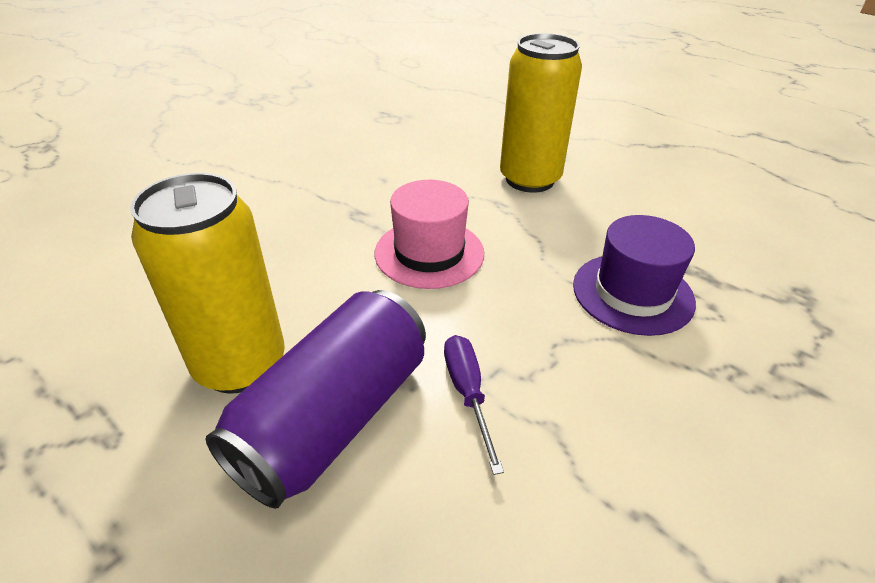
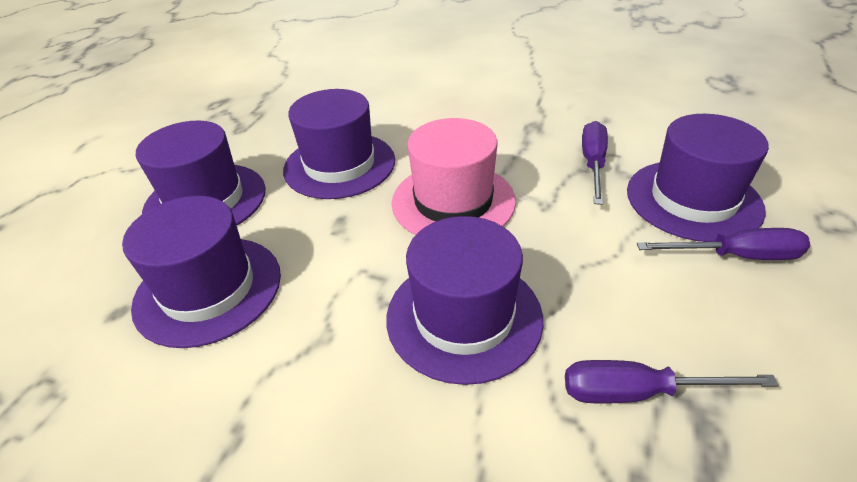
purple can: [206,290,426,509] = 1 -> none = 0
purple hat: [573,215,696,336] = 1 -> [122,196,281,348] [136,121,266,226] [283,89,395,199] [386,216,543,385] [627,114,769,242] = 5
purple screwdriver: [444,335,504,475] = 1 -> [565,360,779,404] [582,121,608,205] [637,228,810,260] = 3
yellow can: [130,173,285,394] [500,33,582,193] = 2 -> none = 0

